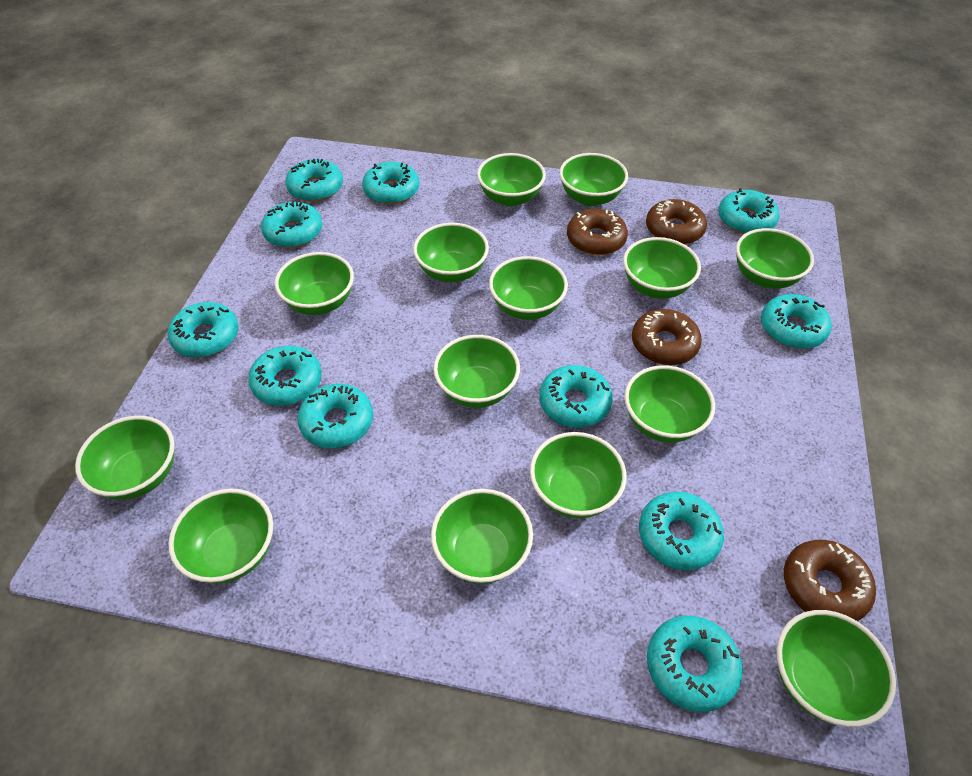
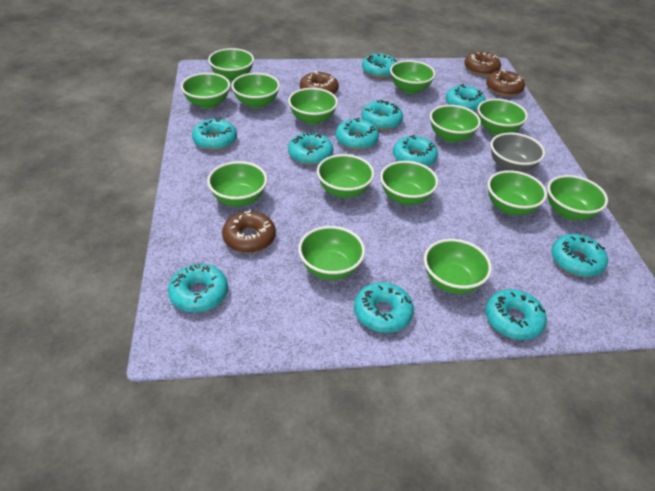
grey bowl: none = 0 -> [490,133,545,172] = 1

